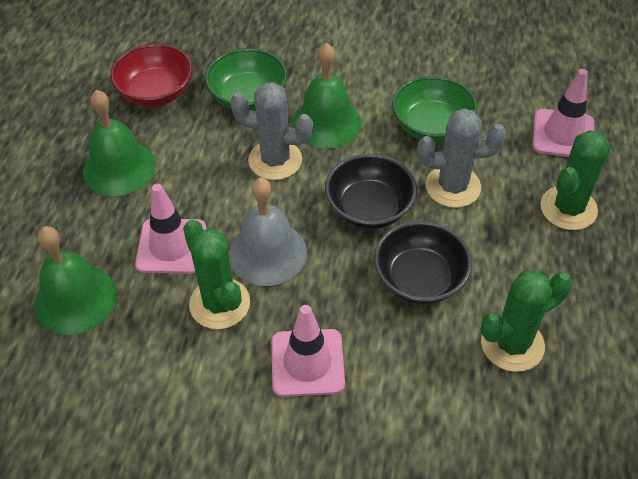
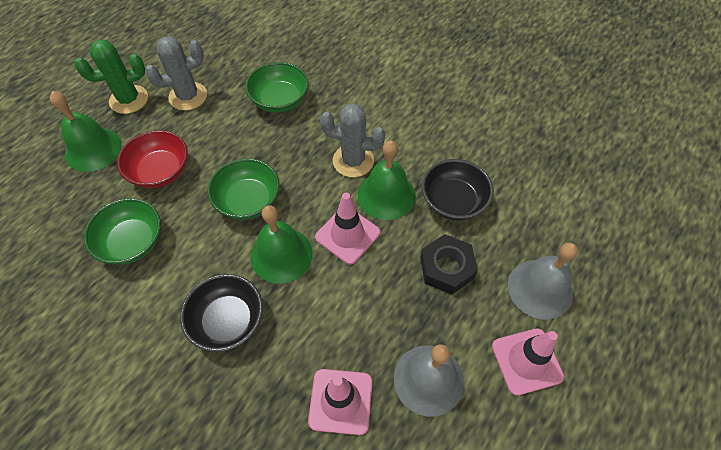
black nut: none = 0 -> [420,234,478,294] = 1
green bowl: [205,48,287,111] [392,76,478,143] = 2 -> [84,198,161,265] [208,158,280,220] [245,62,309,113] = 3
green cactus: [183,219,250,329] [481,271,572,372] [540,130,611,230] = 3 -> [75,40,148,114] = 1
grey bell: [229,178,307,286] = 1 -> [394,344,464,417] [508,243,578,320] = 2

